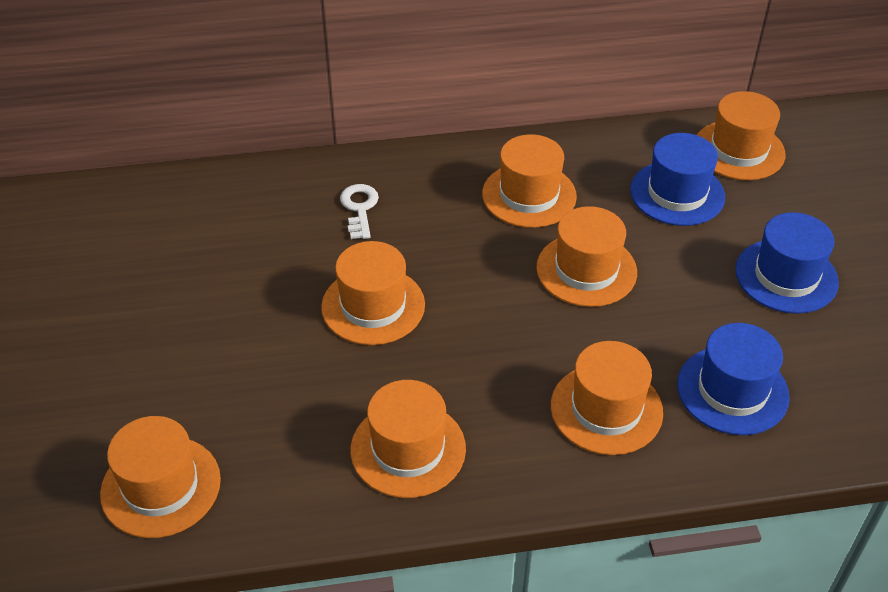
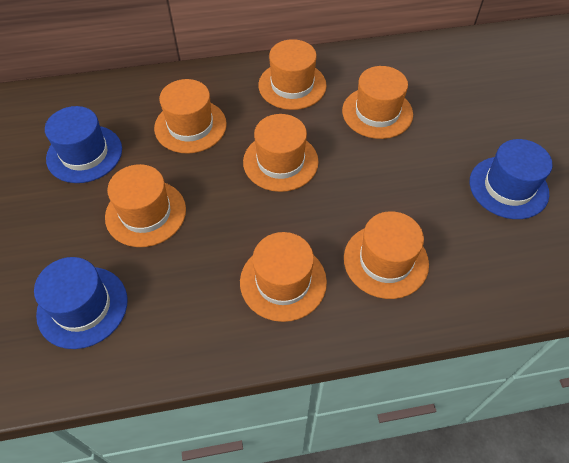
white key: [340,184,379,239] = 1 -> none = 0

